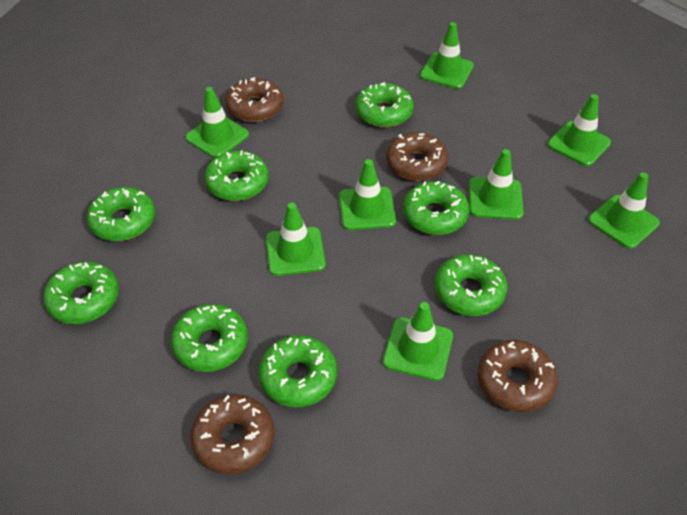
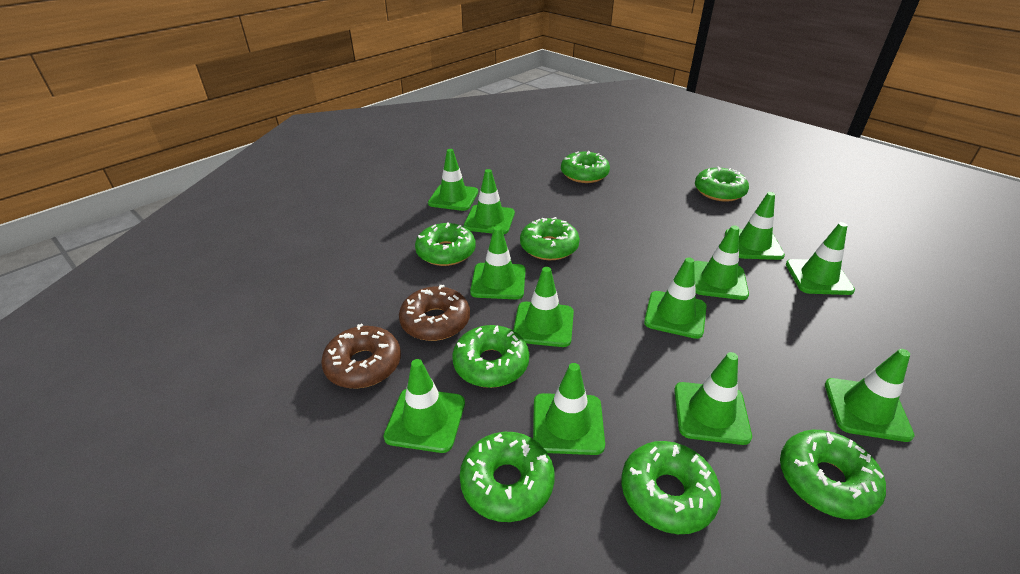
brown donut: [190,394,274,474] [225,77,284,122] [386,132,448,181] [477,340,558,412] = 4 -> [321,324,401,389] [399,284,470,341] = 2
green traffic cone: [185,87,249,158] [266,203,326,276] [339,159,396,230] [383,302,453,381] [420,22,474,89] [469,149,524,220] [548,94,611,166] [588,172,660,249] = 8 -> [383,359,465,453] [428,149,478,211] [464,169,515,234] [470,226,526,299] [513,267,574,347] [533,363,605,455] [644,257,707,339] [674,352,752,445] [694,225,749,300] [725,192,785,260] [786,222,855,295] [825,349,914,442] = 12

